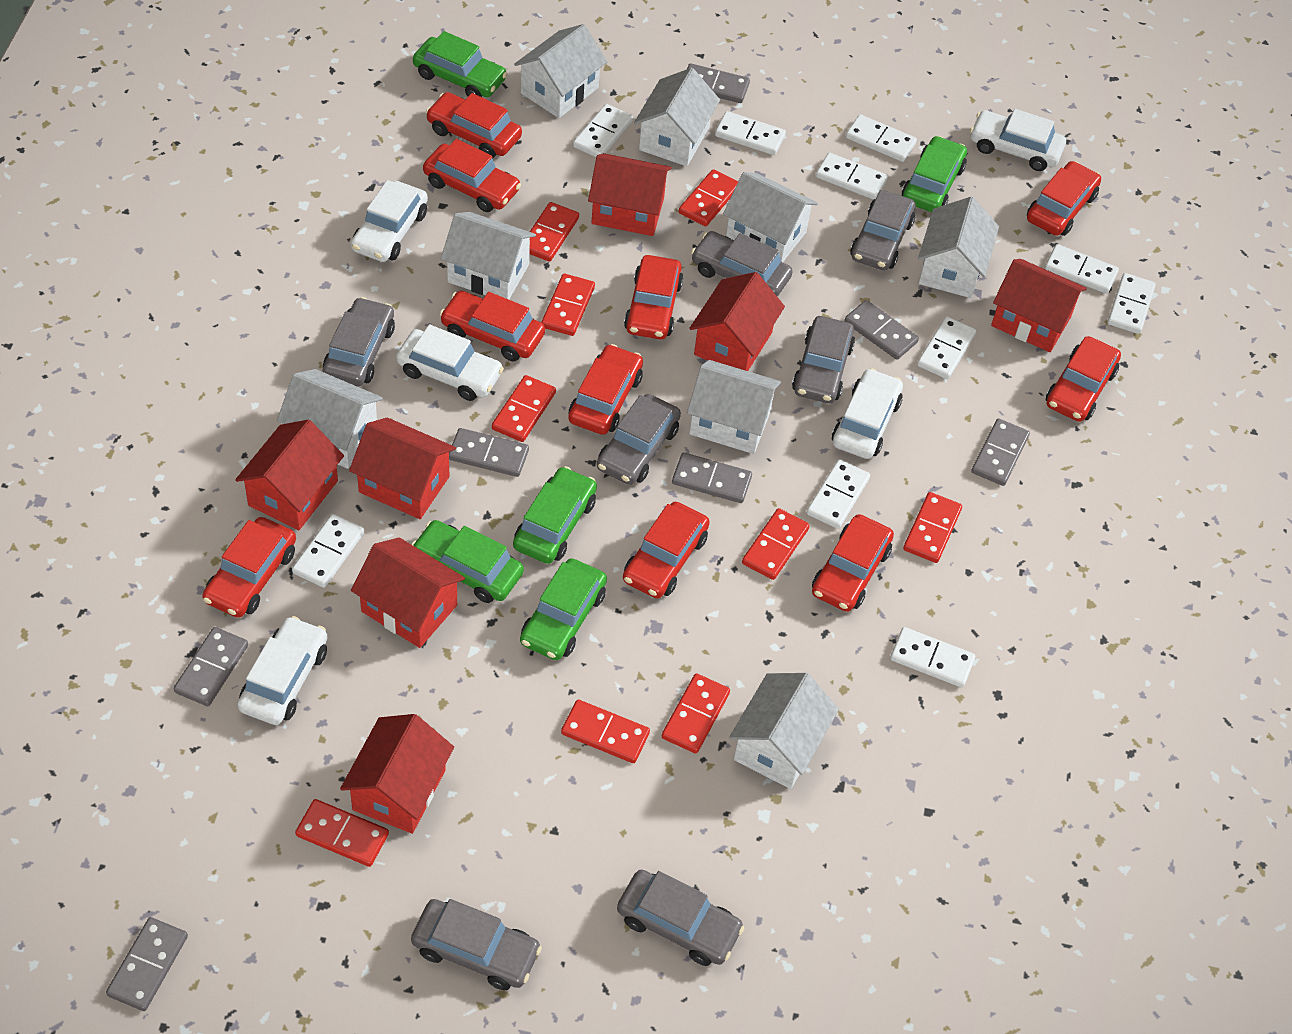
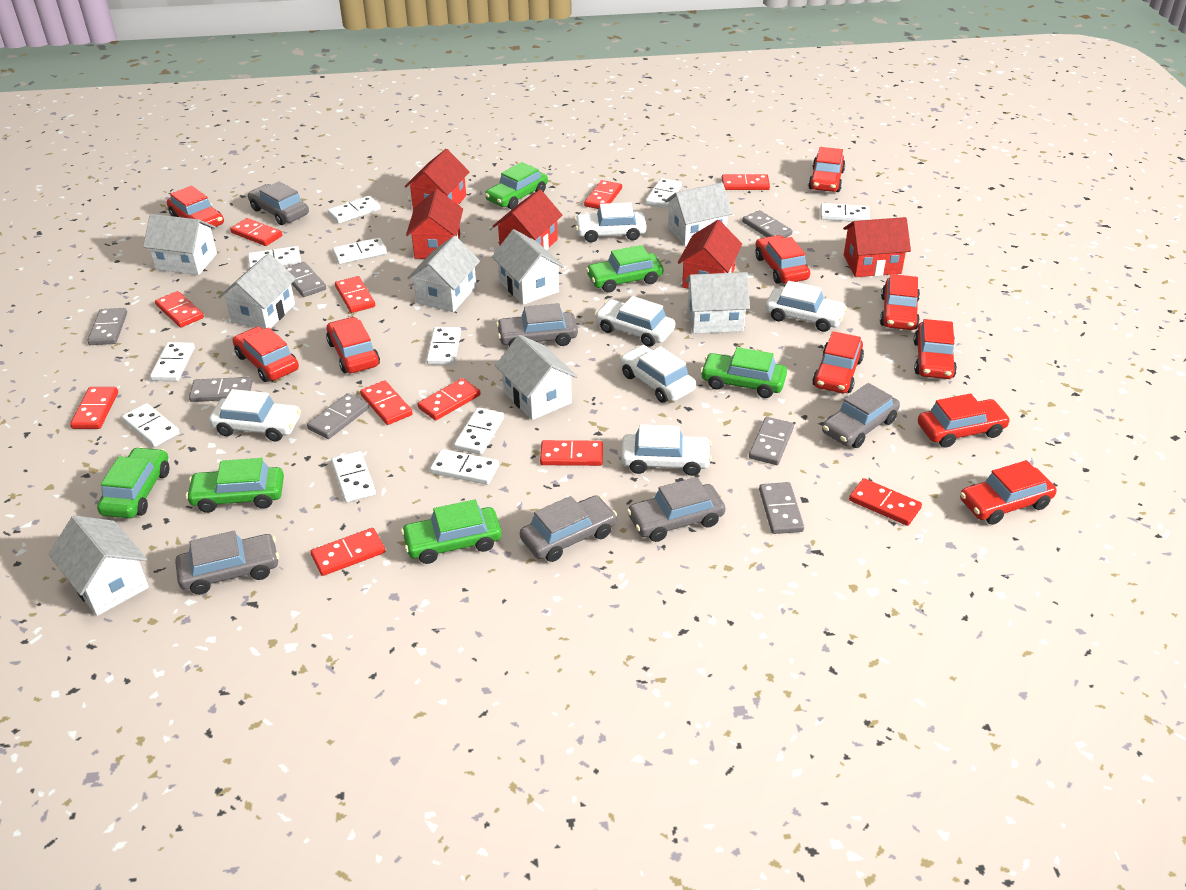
green car: [411,520,524,603] [413,31,507,97] [513,466,597,564] [520,558,607,660] [902,136,967,212] = 5 -> [97,447,169,518] [186,458,284,513] [401,500,502,564] [485,162,548,209] [586,245,663,293] [700,347,787,398] = 6
grey car: [323,297,395,386] [411,899,542,990] [597,394,681,485] [617,870,744,966] [691,231,793,297] [792,316,855,403] [850,190,915,271] = 7 -> [175,531,279,595] [248,181,309,225] [496,303,578,346] [520,495,617,562] [627,477,725,542] [822,383,900,448] = 6
red domino: [295,799,389,867] [492,375,556,442] [529,202,579,262] [541,274,595,336] [561,699,650,763] [662,673,730,754] [679,169,738,226] [742,508,810,580] [903,492,962,563] = 9 -> [70,387,118,429] [155,291,204,328] [230,218,282,246] [310,528,385,576] [335,276,375,313] [360,380,413,425] [418,378,481,421] [540,440,603,466] [584,180,622,209] [722,174,770,190] [849,478,922,526] = 11
red house: [235,420,344,530] [340,714,454,834] [349,418,456,519] [351,538,465,648] [588,153,672,236] [689,272,785,371] [991,259,1087,352] = 7 -> [405,149,470,210] [406,189,463,259] [493,189,562,250] [678,220,742,289] [843,217,911,277] = 5
white car: [237,616,327,725] [351,180,428,262] [396,324,504,401] [832,368,903,459] [970,109,1066,171] = 5 -> [209,389,301,442] [574,202,647,243] [595,296,675,347] [620,345,696,403] [621,424,712,476] [765,281,847,332] = 6
white domino: [292,514,364,588] [573,104,633,157] [715,111,786,155] [807,459,870,529] [816,153,888,200] [846,115,917,162] [890,627,975,688] [917,316,976,379] [1045,244,1119,294] [1107,273,1156,334] = 10 -> [122,403,180,447] [150,342,195,381] [248,246,301,269] [328,196,381,224] [331,451,376,502] [332,238,387,264] [426,327,461,365] [430,449,499,485] [454,407,504,455] [645,178,682,208] [820,203,870,222] = 11

